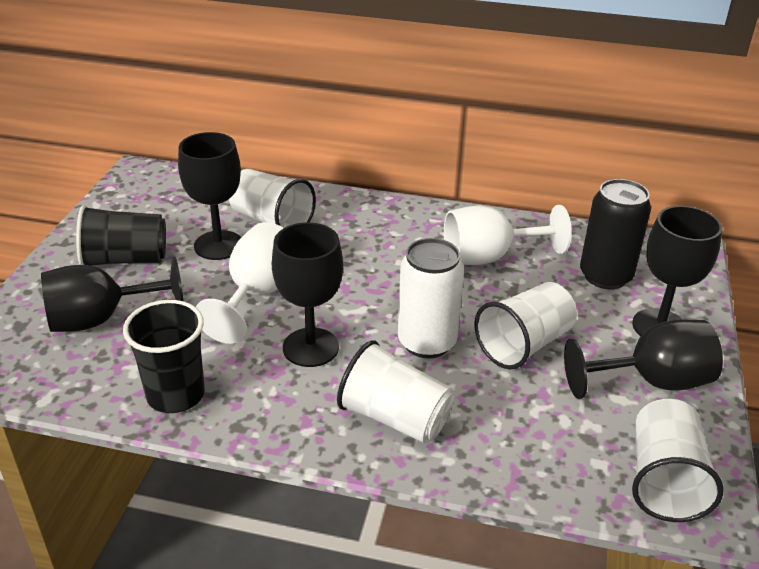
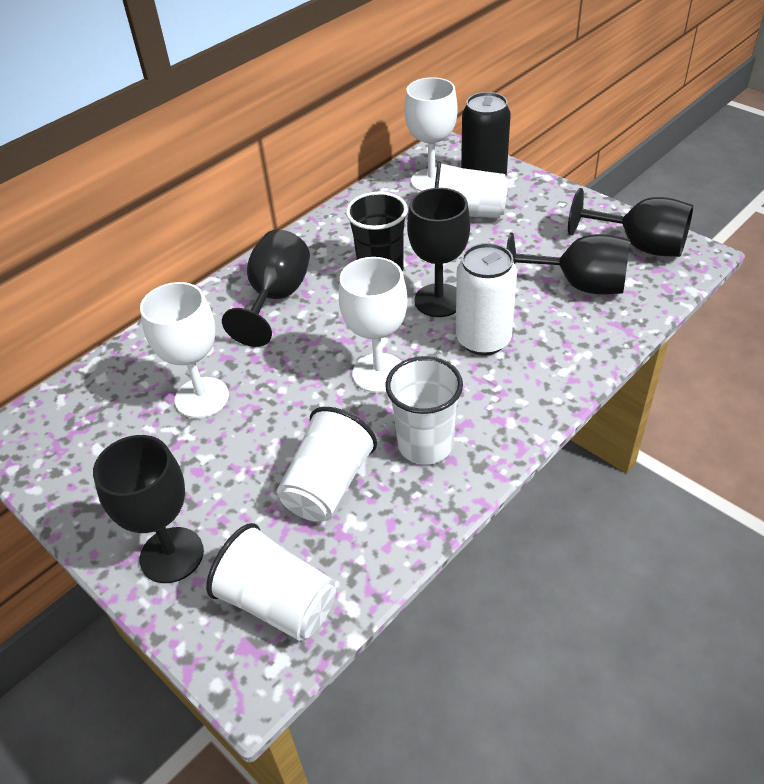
black cup: [76,205,166,266] [123,300,205,413] = 2 -> [346,192,408,272] = 1
white goblet: [196,222,283,344] [444,205,572,265] = 2 -> [140,282,229,418] [339,257,407,393] [405,77,458,192] = 3

